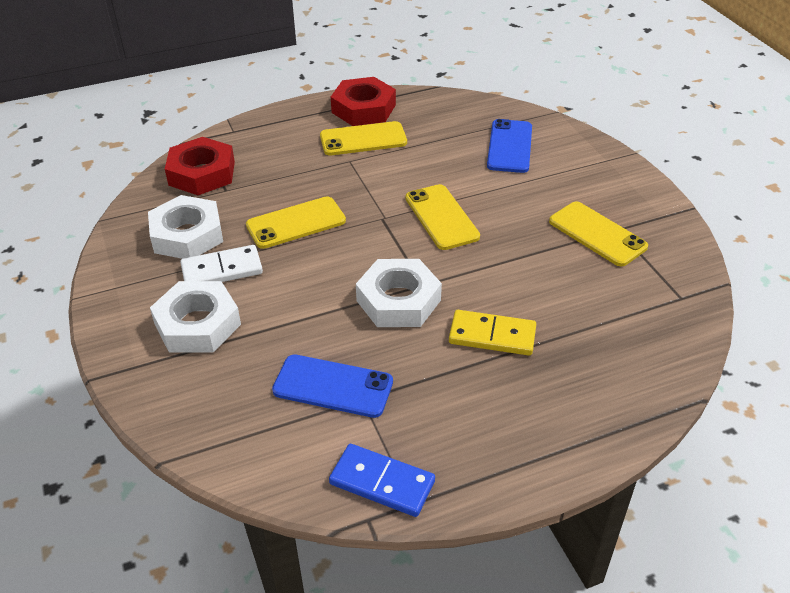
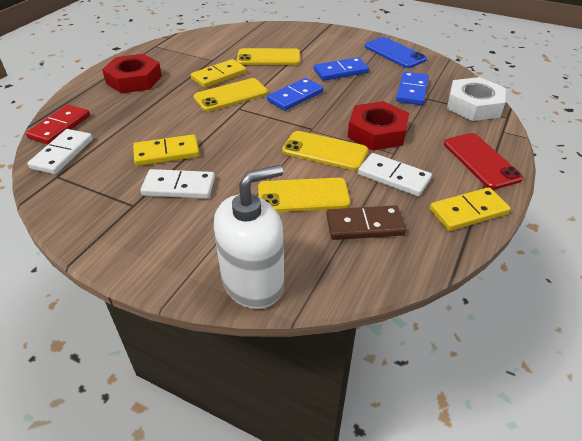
blue domino: [329,444,435,517] = 1 -> [267,78,323,111] [314,57,369,81] [396,72,429,105] = 3
blue phone: [272,354,393,418] [487,119,532,173] = 2 -> [365,37,427,68] = 1
brown domino: none = 0 -> [326,205,406,240] = 1
red domino: none = 0 -> [26,104,90,144] = 1
red phone: none = 0 -> [444,133,523,189] = 1
white domino: [180,245,263,282] = 1 -> [28,129,93,174] [141,169,215,199] [358,153,432,196] = 3
white nut: [148,195,223,259] [150,281,241,352] [356,259,442,327] = 3 -> [447,77,506,121] = 1
white soap dispenser: none = 0 -> [214,165,284,309] = 1
yellow domino: [449,310,536,356] = 1 -> [133,134,200,166] [191,59,247,88] [430,187,511,231] = 3

